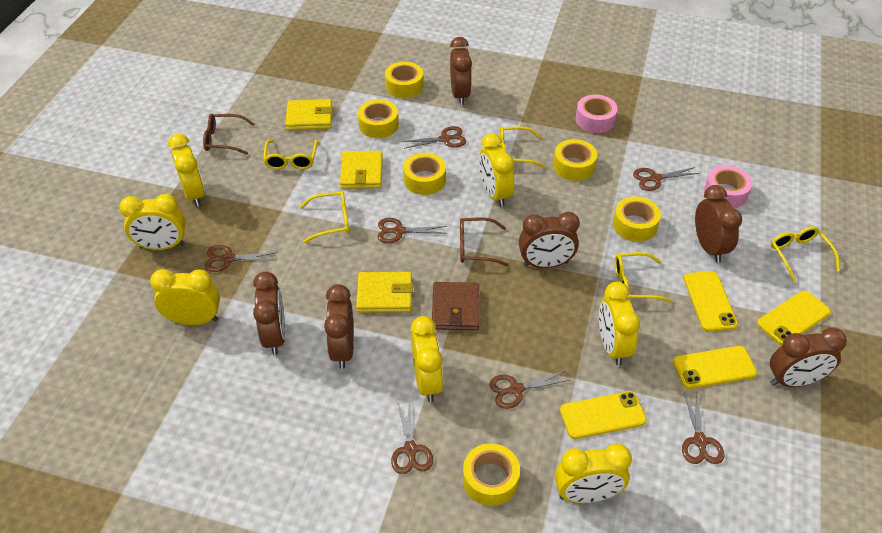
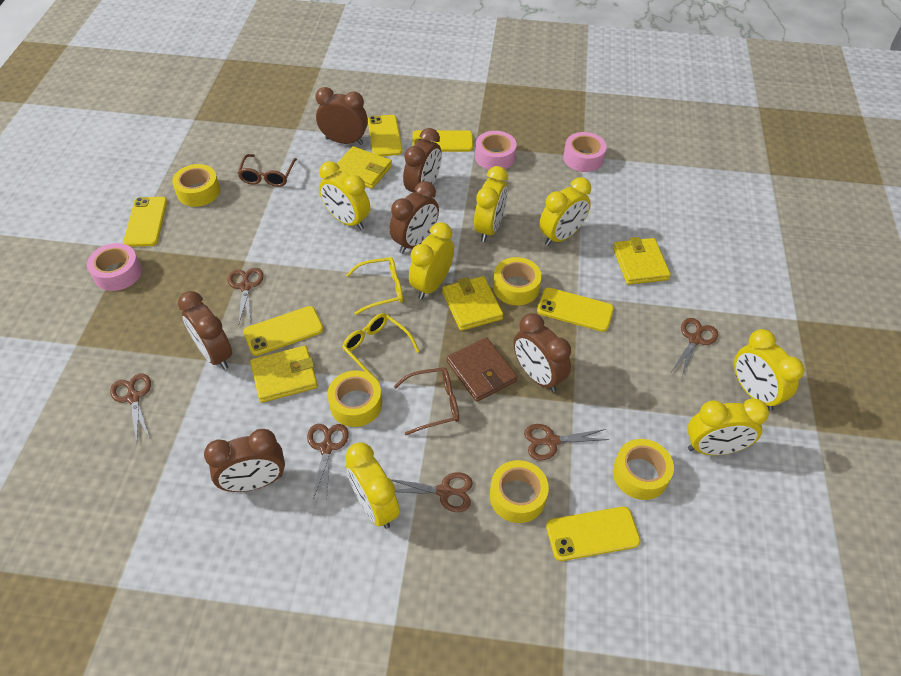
brown scissors: [205,245,278,272] [377,218,447,243] [391,399,433,474] [402,126,466,149] [489,371,570,409] [633,167,700,191] [682,392,725,464] = 7 -> [110,373,151,442] [228,268,264,325] [307,424,349,500] [391,472,473,512] [524,424,610,460] [671,318,718,377] = 6
pink tape: [575,95,618,133] [704,165,753,208] = 2 -> [87,243,142,291] [475,131,517,170] [563,132,607,172] = 3
yellow glasses: [263,140,318,170] [300,191,349,243] [500,127,545,168] [615,252,673,303] [771,226,840,283] = 5 -> [342,313,420,382] [346,257,403,315] = 2
yellow phone: [560,391,647,439] [673,346,757,389] [684,271,738,332] [757,291,831,345] = 4 -> [123,197,167,247] [243,306,324,356] [368,115,403,156] [412,130,473,152] [537,287,614,332] [546,507,641,561] = 6
yellow tape: [358,99,399,138] [385,62,423,98] [403,153,446,195] [463,443,520,506] [553,139,597,181] [613,197,661,242] = 6 -> [172,164,220,207] [327,371,382,427] [490,460,549,523] [493,257,542,305] [613,439,674,500] = 5
yellow wallet: [285,99,333,130] [340,151,383,189] [356,272,413,313] = 3 -> [250,345,318,403] [337,146,392,189] [442,276,503,331] [613,237,671,285] = 4

